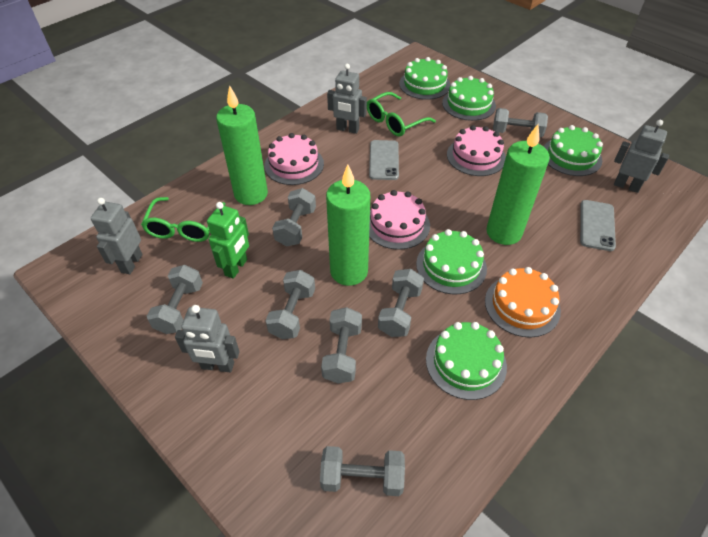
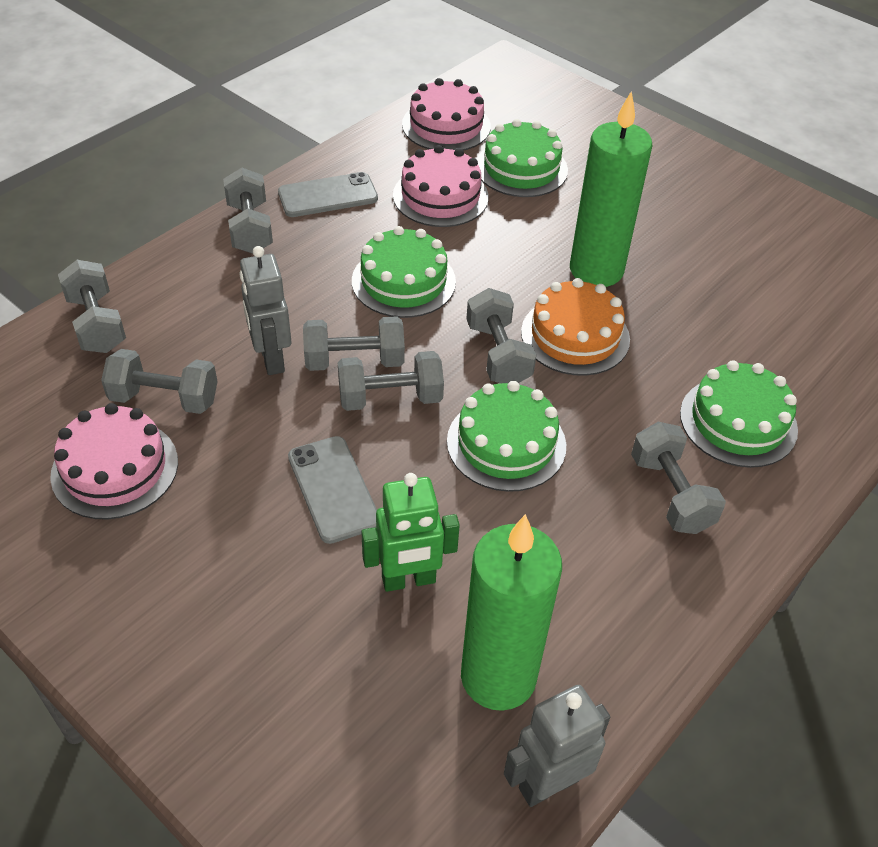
green cake: [399,57,451,100] [416,229,487,294] [426,322,507,400] [442,76,496,121] [543,125,603,176] = 5 -> [352,226,456,318] [447,381,566,492] [476,119,568,197] [680,361,798,468] = 4
green candle: [216,85,268,205] [326,165,370,286] [486,124,550,245] = 3 -> [461,514,562,711] [570,91,652,287] = 2
green glasses: [141,197,225,242] [367,92,436,137] = 2 -> none = 0
grey robot: [91,198,143,274] [175,305,240,372] [327,64,367,134] [614,120,669,193] = 4 -> [240,246,291,375] [504,685,610,807] = 2

